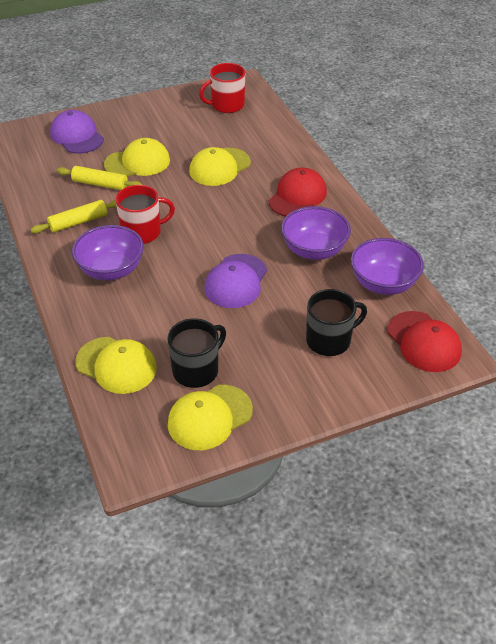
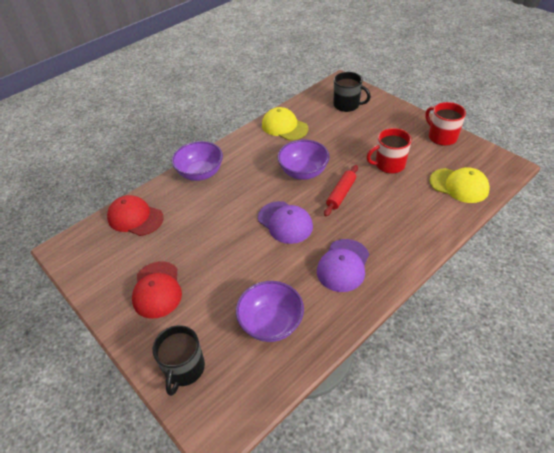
red rolling pin: none = 0 -> [324,165,358,216] = 1
yellow cap: [75,337,157,394] [104,138,170,176] [168,385,253,450] [189,147,251,186] = 4 -> [262,107,308,140] [429,167,490,203] = 2
yellow rolling pin: [30,200,117,234] [57,166,143,190] = 2 -> none = 0

